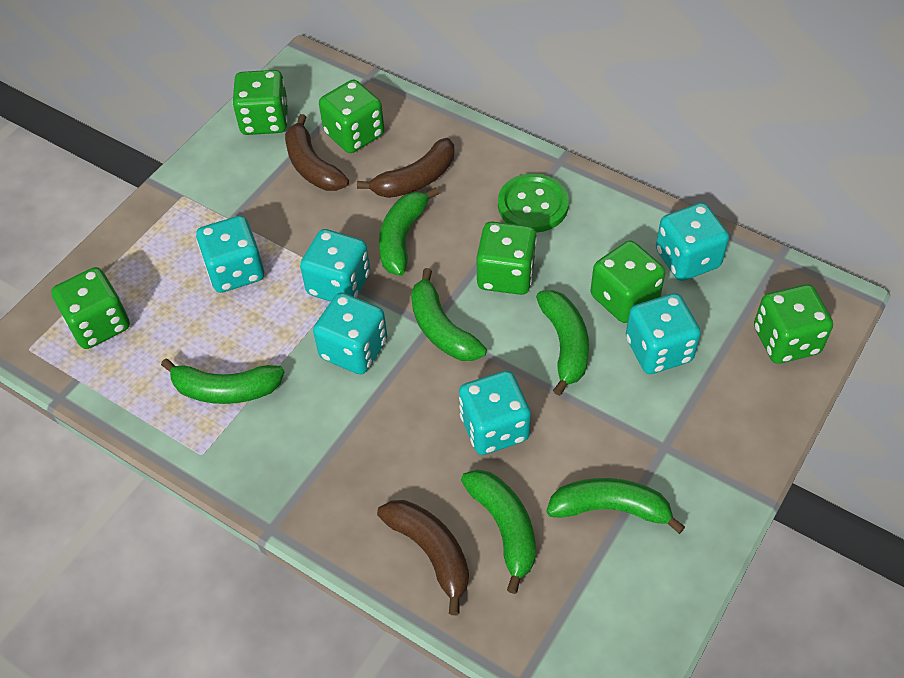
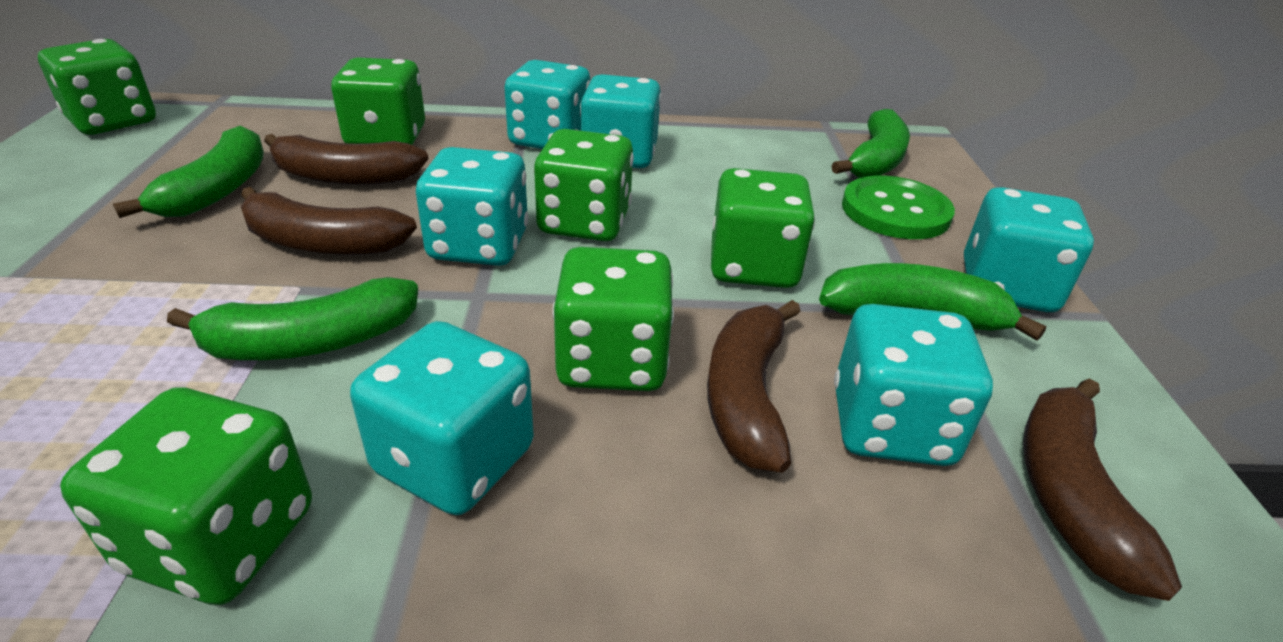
brown banana: [285,114,349,191] [357,138,454,198] [377,500,469,615] = 3 -> [241,187,417,255] [264,134,429,185] [707,300,801,473] [1023,378,1182,601] = 4
green banana: [161,358,284,404] [379,187,439,276] [411,268,487,361] [461,469,536,594] [536,290,589,396] [546,478,685,534] = 6 -> [113,126,264,218] [167,277,418,360] [819,263,1047,341] [832,109,910,178] = 4

